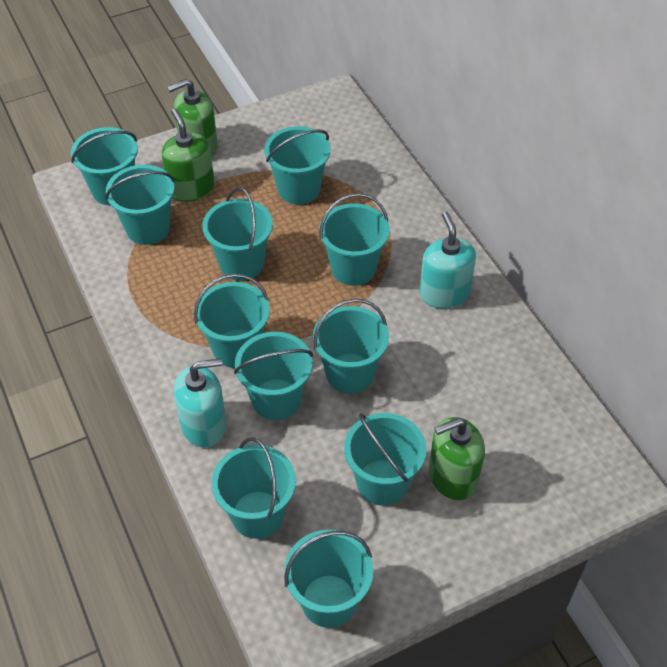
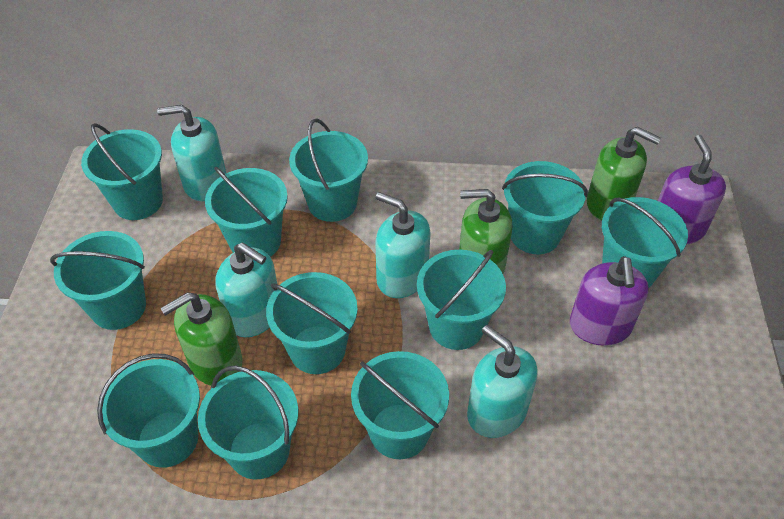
purple soap dispenser: none = 0 -> [570,256,649,346] [658,135,726,245] = 2
turquoise soap dispenser: [174,358,227,448] [419,212,476,309] = 2 -> [157,105,226,201] [215,243,277,337] [375,192,431,298] [467,325,538,438] = 4

